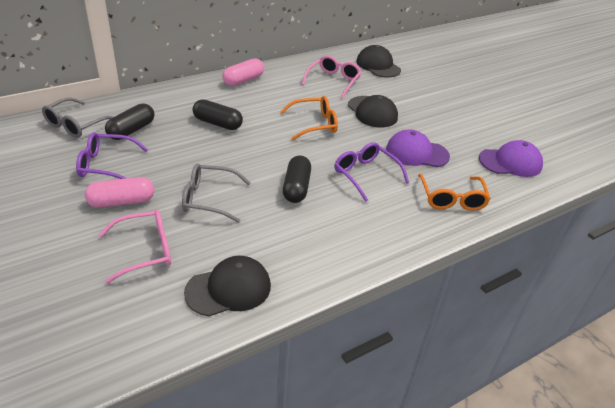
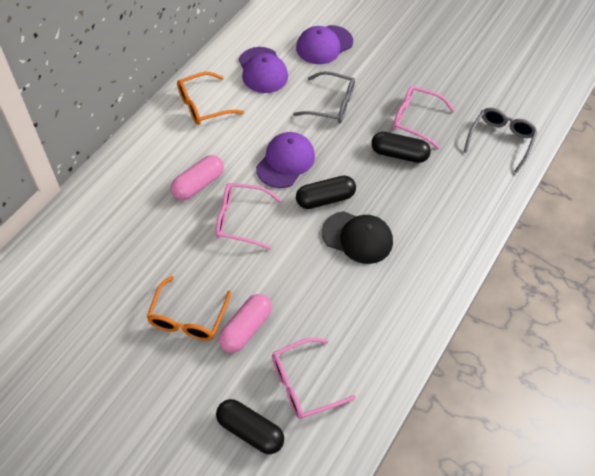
black cap: [184,256,271,316] [348,95,398,127] [356,45,401,78] = 3 -> [322,211,393,264] = 1
pink glasses: [99,210,171,284] [301,55,362,98] = 2 -> [216,183,281,250] [272,338,356,419] [393,86,455,149] = 3
purple cap: [386,129,450,167] [479,140,543,177] = 2 -> [239,47,288,93] [256,132,315,188] [296,25,353,64] = 3
purple glasses: [76,132,148,179] [334,142,409,202] = 2 -> none = 0

